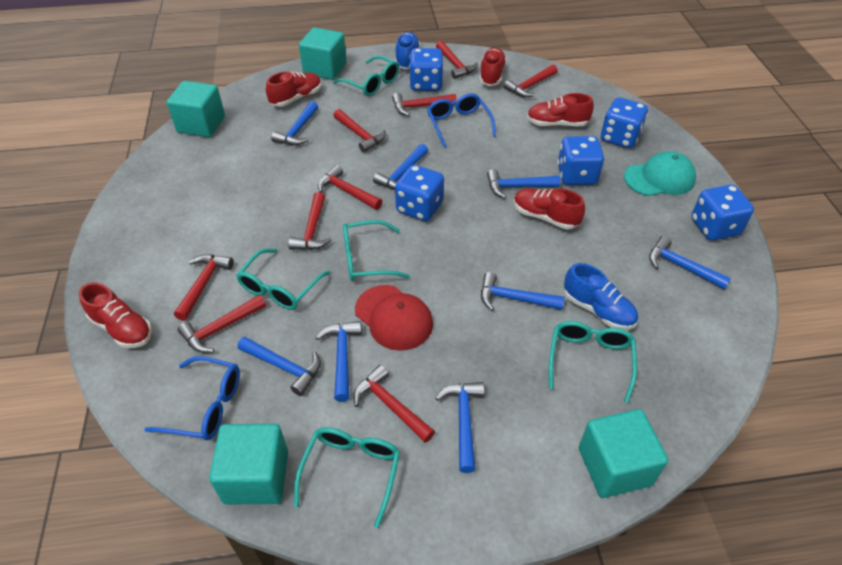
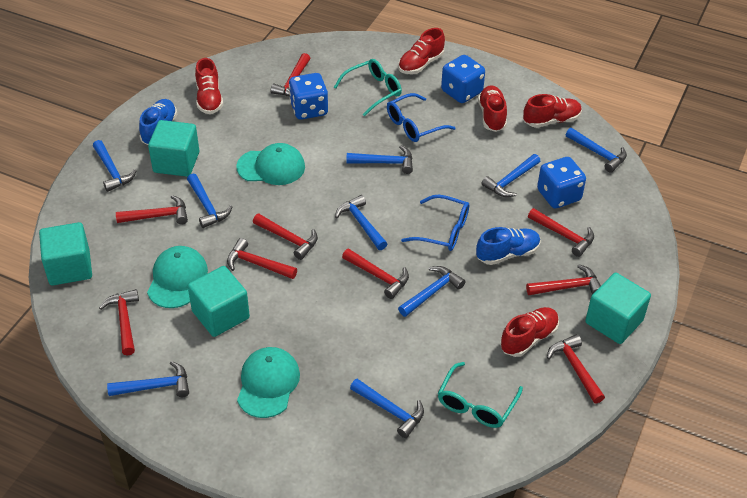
blue dice: [395,165,444,221] [409,48,443,91] [557,136,604,185] [601,98,648,148] [691,185,754,241] = 5 -> [289,73,328,120] [441,55,485,103] [537,157,586,208] = 3
blue hammer: [237,337,321,396] [271,101,318,145] [315,321,362,402] [373,144,428,190] [435,382,484,473] [481,272,564,311] [487,169,560,199] [649,236,731,290] = 8 -> [93,140,137,192] [107,361,189,397] [187,174,232,228] [335,195,387,250] [346,145,413,174] [350,379,424,438] [398,266,465,317] [481,154,540,197] [566,128,627,173] = 9
red cap: [355,285,433,351] = 1 -> none = 0
turquoise cap: [624,151,696,196] = 1 -> [147,246,208,308] [236,143,305,185] [237,347,300,418] = 3
turquoise glasses: [236,248,330,310] [294,427,400,528] [333,55,399,96] [343,220,410,281] [549,321,637,403] = 5 -> [334,59,402,116] [438,362,523,428] = 2

